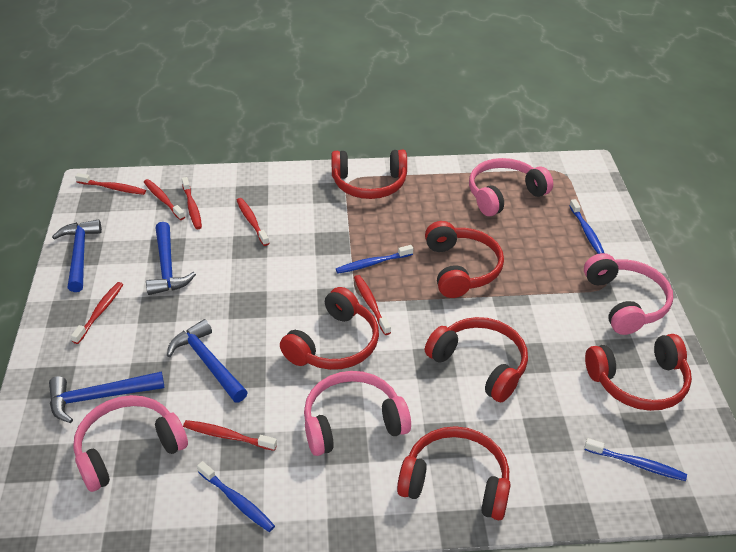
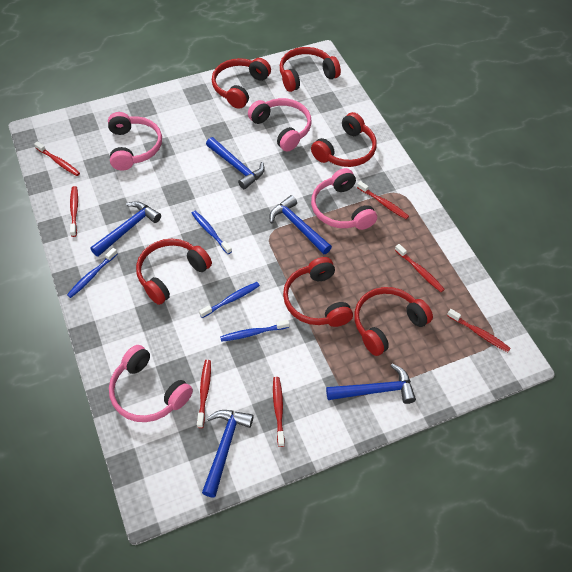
blue hammer: [49,371,164,423] [52,219,102,292] [146,222,196,295] [167,319,248,403] = 4 -> [90,201,161,257] [202,410,254,498] [206,137,265,189] [269,195,332,254] [326,364,416,404] = 5

